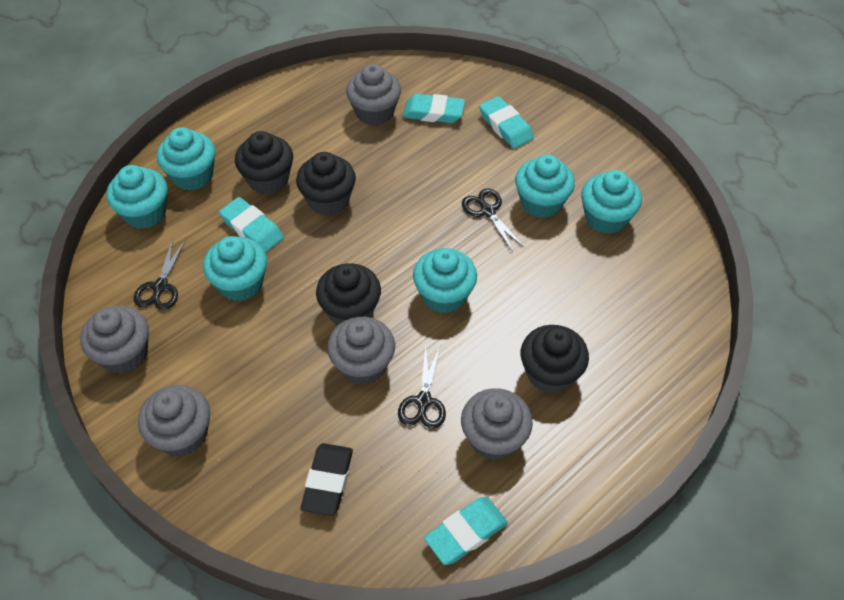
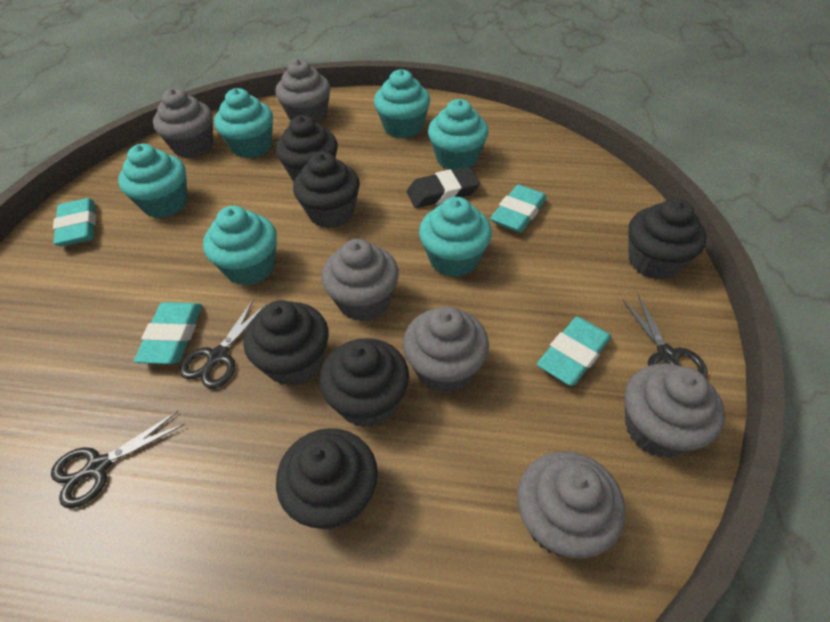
black cupcake: [235,131,293,194] [296,152,356,216] [316,263,381,325] [521,325,589,394] = 4 -> [243,300,329,386] [276,115,338,182] [276,428,378,530] [293,152,360,228] [320,338,409,428] [628,198,706,280] = 6
grey cupcake: [80,306,149,374] [138,385,210,457] [327,317,395,385] [346,64,401,126] [461,388,533,460] = 5 -> [153,89,213,158] [275,59,330,124] [321,239,399,321] [403,306,489,393] [517,451,625,558] [625,364,725,458] = 6

